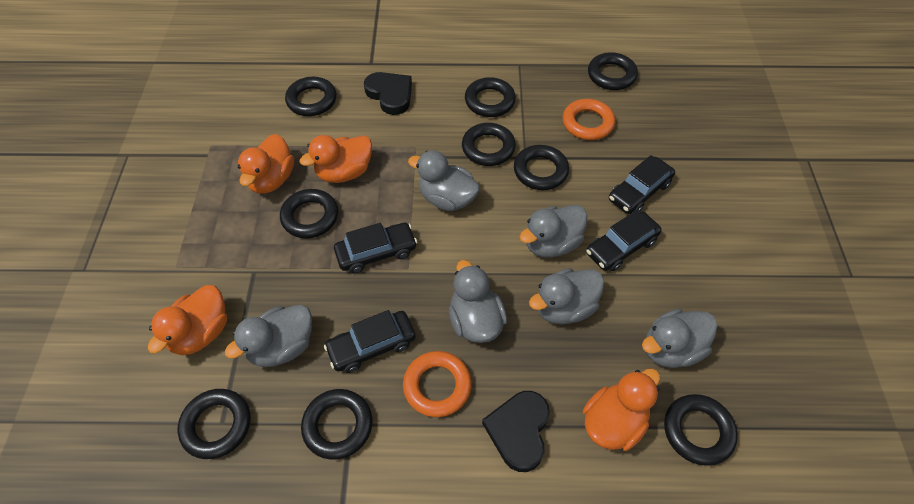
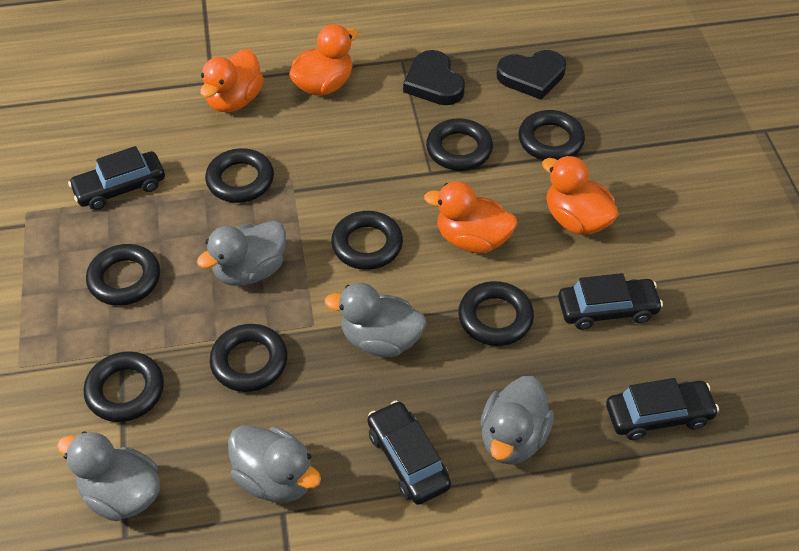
black ring: [178,389,251,459] [280,189,338,238] [285,77,337,116] [301,389,373,460] [462,123,516,166] [465,77,516,117] [514,145,569,190] [588,52,638,90] [664,394,738,466] = 9 -> [84,351,164,422] [86,244,160,306] [205,148,274,203] [210,324,288,392] [331,211,403,270] [426,118,493,171] [458,281,534,346] [518,110,585,160] = 8
grey duck: [225,305,312,367] [408,150,480,211] [449,260,507,343] [520,205,587,258] [529,268,604,324] [642,309,717,368] = 6 -> [57,431,160,522] [197,220,286,286] [228,425,321,502] [325,283,427,357] [480,376,554,465] = 5
orange ring: [403,351,472,417] [563,99,615,140] = 2 -> none = 0

